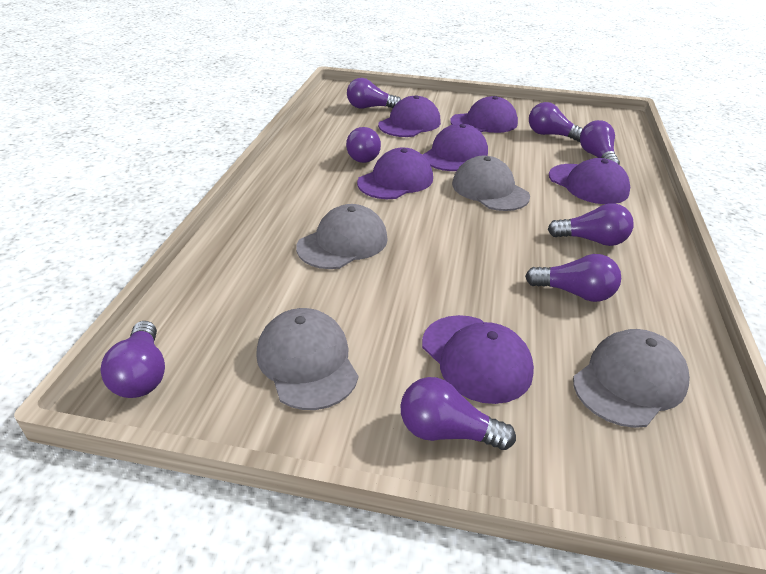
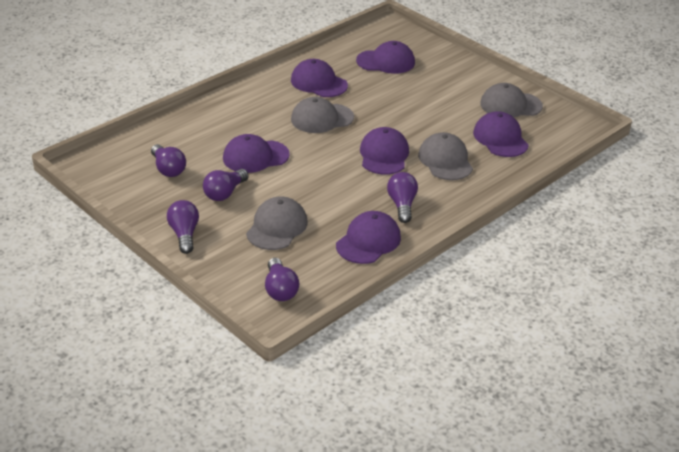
purple light bulb: [100,321,165,398] [346,127,381,163] [347,78,401,109] [400,377,516,450] [525,254,621,302] [529,102,583,142] [548,203,634,246] [580,120,620,165] = 8 -> [151,144,186,177] [167,200,199,254] [203,169,249,201] [265,258,299,301] [387,172,418,223] = 5

